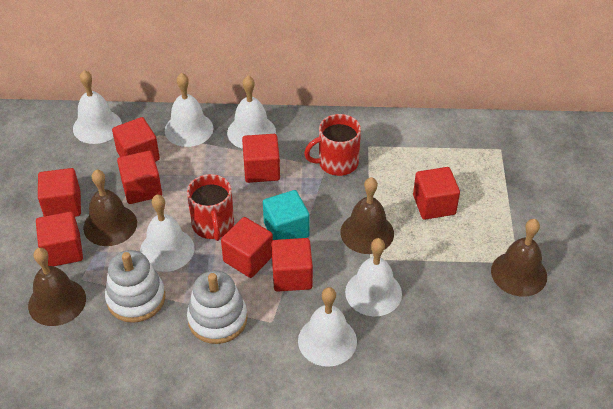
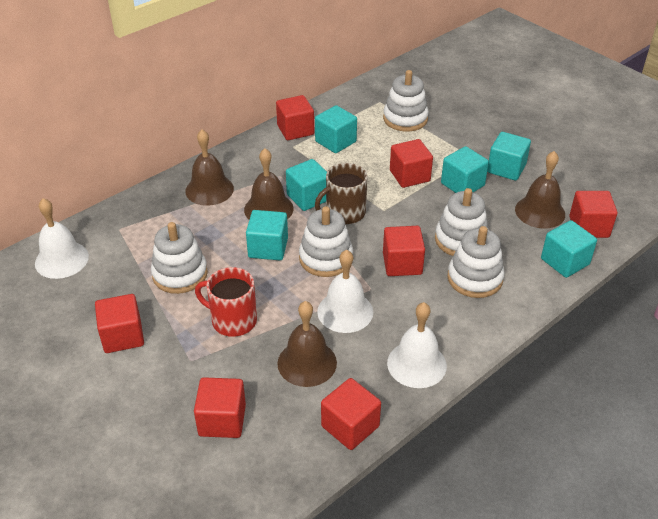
brown mug: none = 0 -> [315,163,367,224] = 1
red cube: [36,211,83,266] [38,168,81,217] [112,117,160,162] [117,151,162,204] [221,217,273,278] [242,134,280,183] [271,238,313,292] [413,167,460,220] = 8 -> [95,294,144,353] [194,377,246,438] [276,95,314,140] [321,378,381,450] [383,226,425,276] [390,139,433,188] [569,191,617,238] = 7
red mug: [187,174,234,241] [304,114,361,176] = 2 -> [195,267,257,337] = 1
turquoise cube: [263,190,310,240] = 1 -> [246,210,288,260] [286,159,327,211] [315,105,357,153] [441,146,489,193] [487,132,531,181] [541,220,597,278] = 6
white bell: [73,70,122,144] [140,195,194,272] [165,73,213,147] [227,76,276,149] [298,287,357,367] [345,238,402,316] = 6 -> [35,198,89,279] [317,250,373,333] [387,302,447,388] = 3
white stacking toy: [105,250,165,323] [187,271,248,344] = 2 -> [151,222,208,294] [299,206,353,277] [383,70,429,132] [435,188,488,256] [447,226,505,298] = 5

